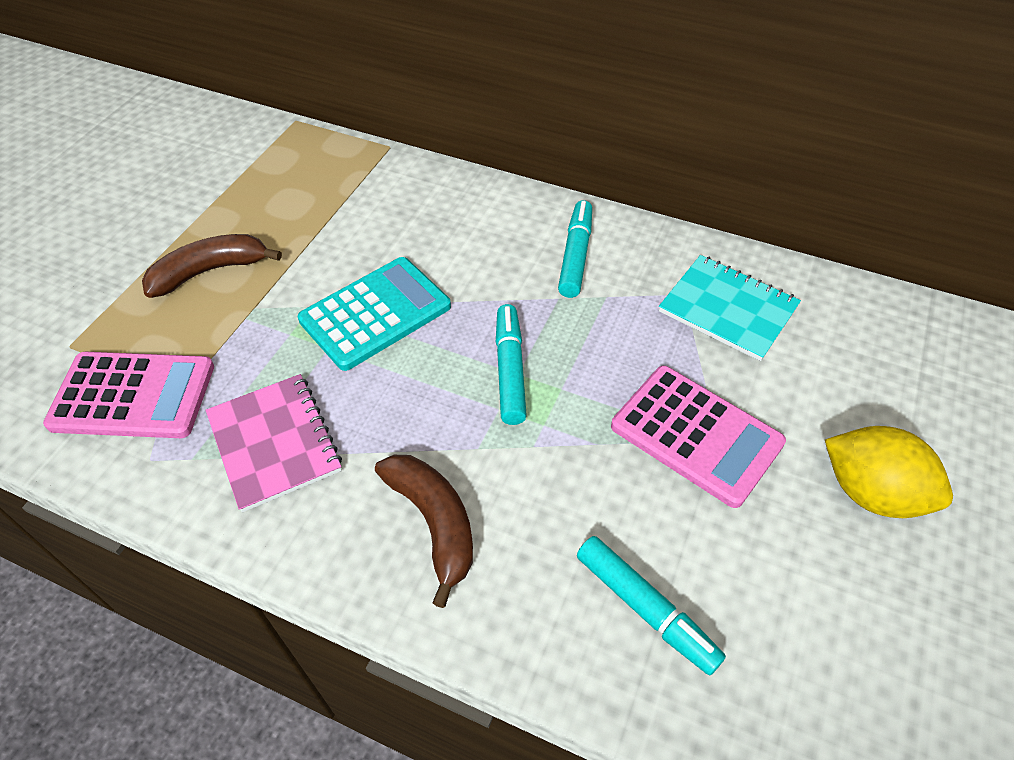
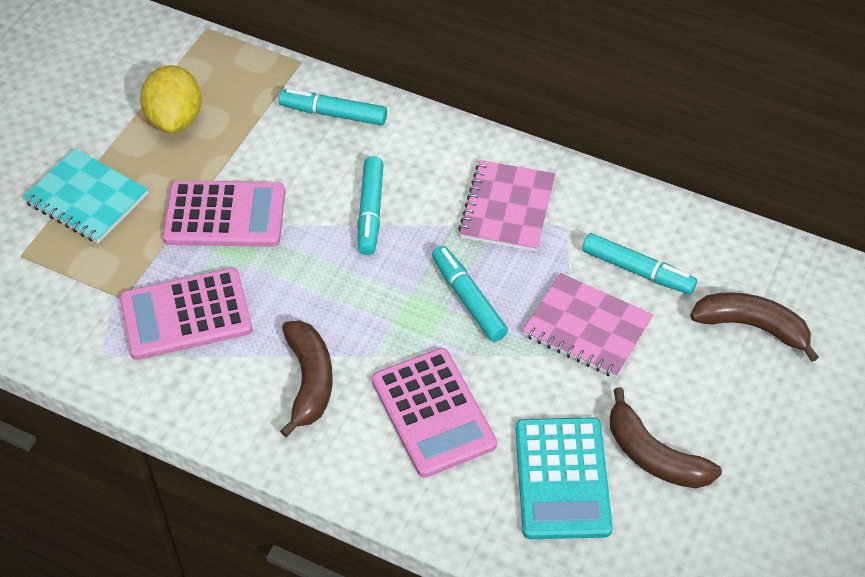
brown banana: [142,234,282,298] [375,455,473,608] = 2 -> [280,320,333,437] [610,387,722,488] [690,292,819,362] = 3
pink calculator: [43,352,214,438] [611,366,786,508] = 2 -> [119,268,253,360] [162,181,285,247] [372,348,497,478] = 3
pink notebook: [206,374,342,512] = 1 -> [458,160,556,252] [523,273,653,378] = 2
turquoise marker: [496,304,527,425] [558,200,592,298] [577,536,726,675] = 3 -> [279,89,387,125] [358,156,384,255] [432,246,508,342] [582,233,697,295] = 4

